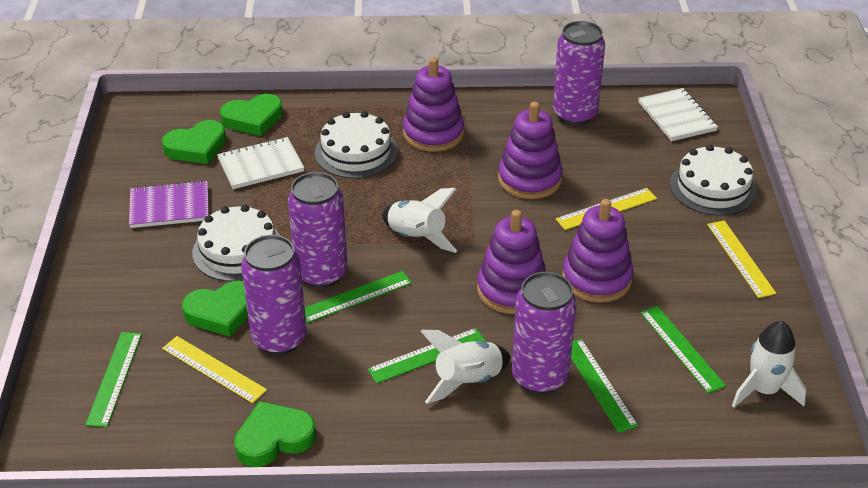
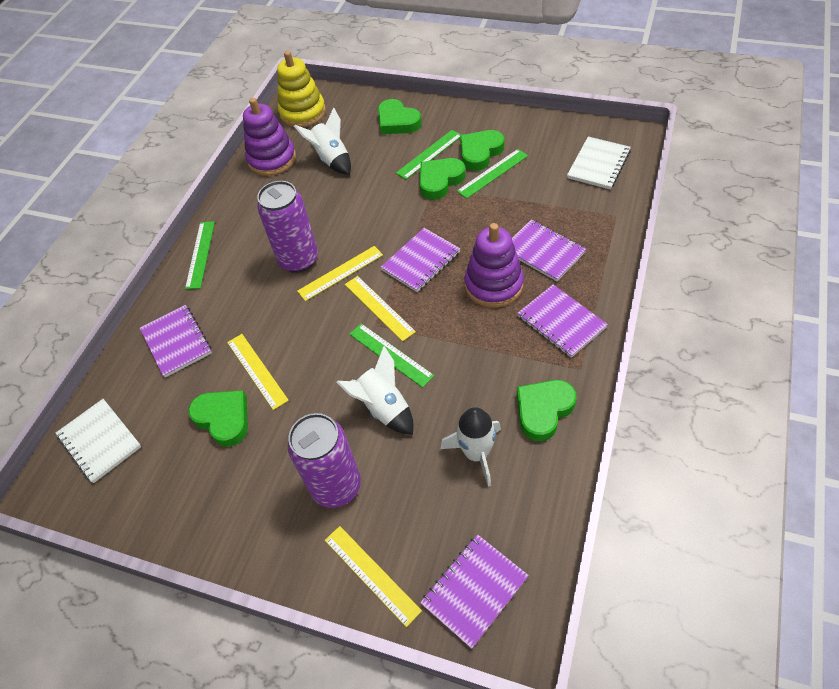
green heart: [162,120,226,164] [182,281,248,337] [220,94,283,136] [234,401,316,467] = 4 -> [188,390,248,447] [378,99,422,134] [419,158,466,200] [460,130,504,171] [517,380,576,441] = 5
green ruler: [85,332,142,427] [305,271,412,323] [368,328,486,383] [571,339,638,433] [640,306,726,393] = 5 -> [185,221,215,289] [349,323,434,388] [396,130,461,179] [457,149,528,199] = 4
purple can: [241,235,307,355] [288,172,348,288] [512,272,577,394] [553,21,605,125] = 4 -> [257,181,318,273] [288,413,361,508] = 2
purple notebook: [129,180,209,228] = 1 -> [140,305,212,378] [381,228,460,292] [420,534,529,649] [512,220,586,281] [517,285,608,358] = 5
purple stacking toy: [403,57,464,152] [477,210,546,314] [498,102,563,199] [562,199,634,303] = 4 -> [243,98,296,176] [464,223,524,308] = 2
white cake: [192,205,281,282] [315,111,398,178] [670,144,757,216] = 3 -> none = 0
yellow ruler: [162,336,267,403] [556,188,657,230] [707,220,776,298] = 3 -> [227,334,289,410] [297,246,383,301] [325,526,422,627] [345,276,416,341] = 4
yellow stacking toy: none = 0 -> [277,51,326,127] = 1

